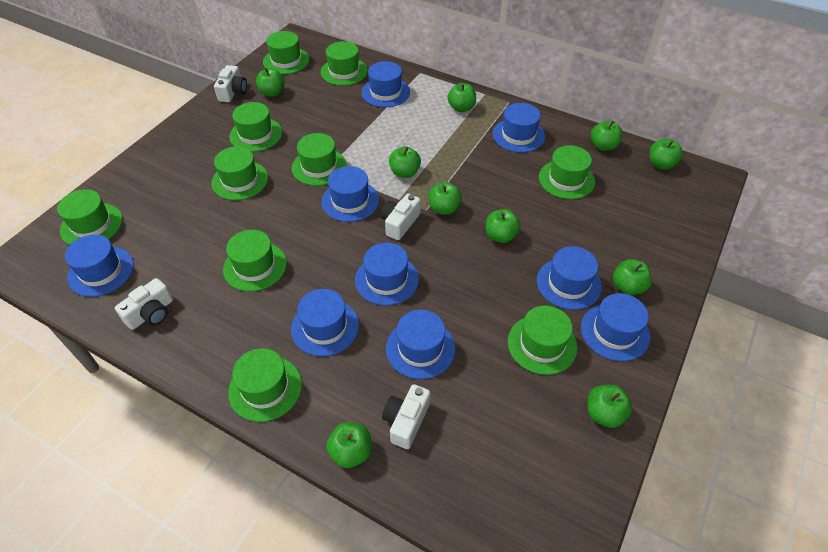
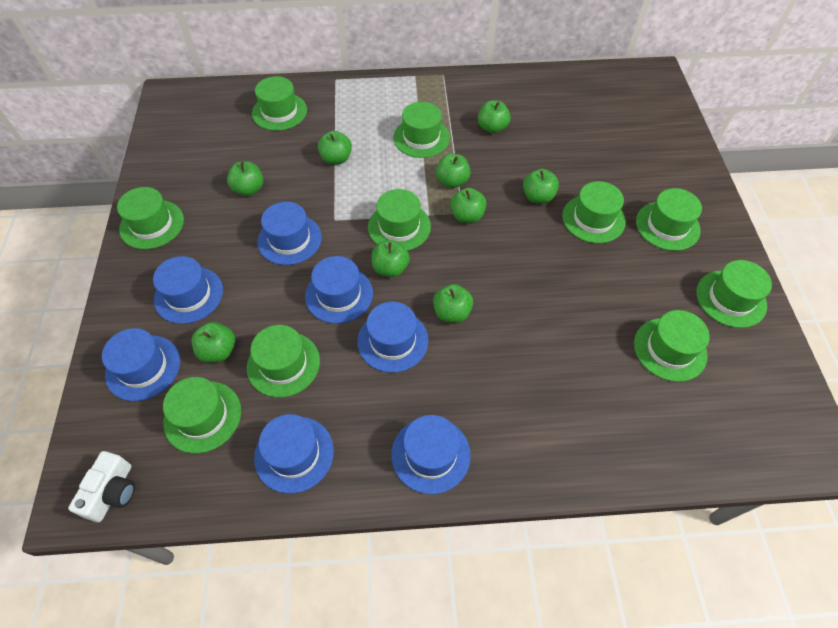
blue hat: [65,234,134,297] [291,289,359,356] [322,166,379,222] [355,242,419,306] [361,61,410,107] [386,310,455,379] [493,103,545,153] [537,246,602,310] [581,293,650,361] = 9 -> [102,328,180,401] [153,256,223,324] [254,414,334,494] [257,202,322,265] [305,256,373,324] [357,302,428,373] [391,415,471,494] = 7
green apple: [256,68,285,97] [326,422,372,468] [389,146,421,178] [428,182,462,215] [448,83,476,112] [486,209,521,243] [588,385,633,428] [591,120,623,151] [613,259,652,295] [649,139,683,170] = 10 -> [192,322,235,363] [227,161,263,196] [318,131,352,165] [372,240,410,277] [433,284,473,323] [436,154,471,188] [450,188,486,223] [478,100,511,133] [523,169,559,204] = 9
white camera: [115,278,173,330] [214,65,247,102] [381,194,421,240] [382,384,430,449] = 4 -> [68,451,135,522] = 1

